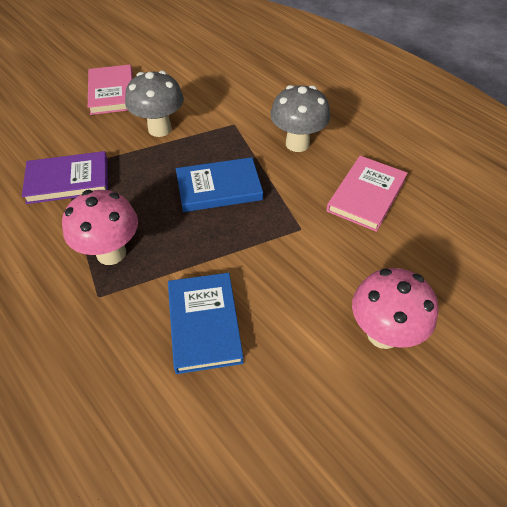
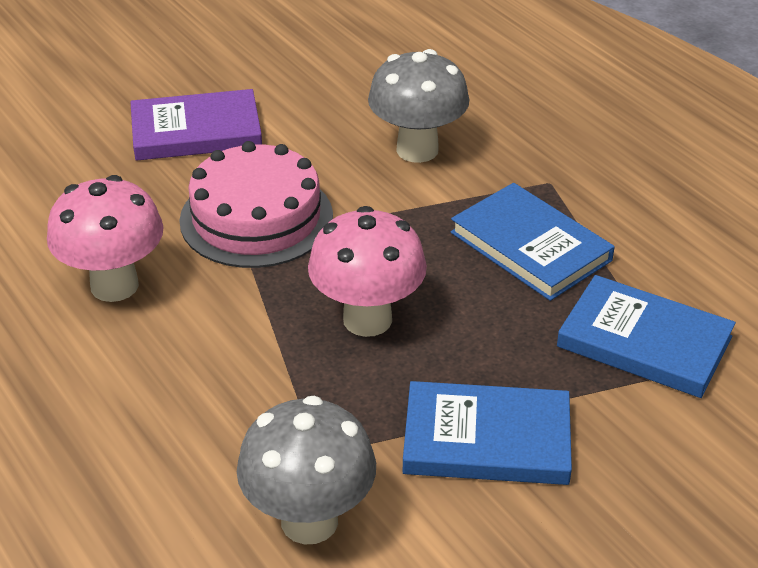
blue book: [168,273,244,374] [176,157,263,212] = 2 -> [403,381,572,485] [451,183,615,301] [557,275,736,398] = 3
pink book: [88,65,133,115] [327,156,408,232] = 2 -> none = 0
pink cake: none = 0 -> [179,141,333,268] = 1

